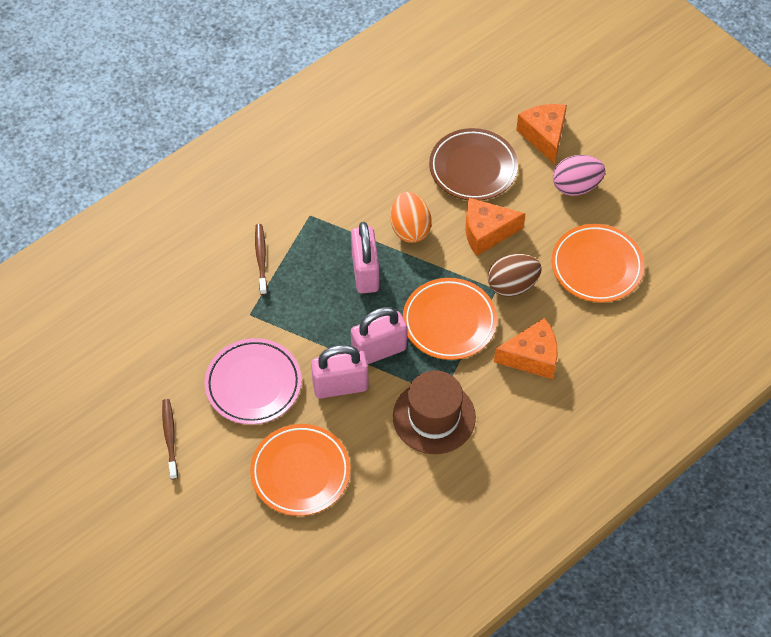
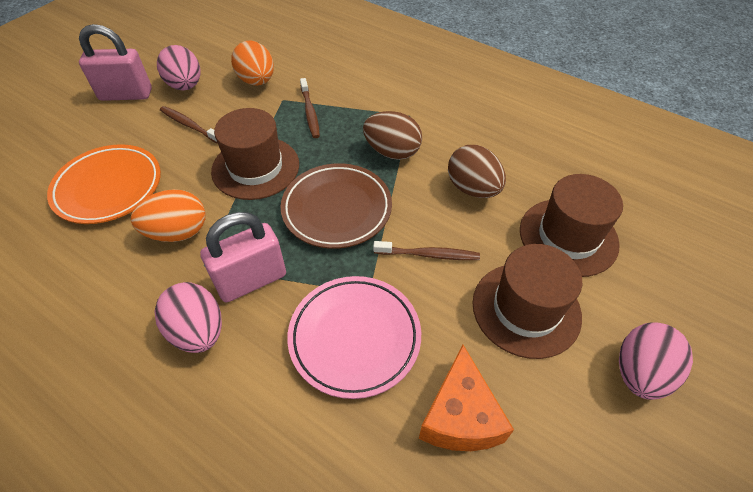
brown egg: [488,254,542,297] = 1 -> [363,111,422,160] [448,145,506,198] = 2
brown hat: [393,370,476,454] = 1 -> [211,108,299,200] [473,244,582,359] [520,174,623,277] = 3
brown toothbrush: [162,399,178,480] [255,224,267,295] = 2 -> [160,106,218,144] [300,78,320,138] [373,241,480,260] = 3
orange cheese: [465,198,526,256] [494,318,558,379] [516,104,567,164] = 3 -> [419,344,514,451] = 1
orange egg: [391,192,432,243] = 1 -> [131,189,205,242] [231,40,274,86] = 2
orange plate: [250,424,351,516] [403,278,497,360] [551,224,644,302] = 3 -> [47,144,161,224] = 1
pink egg: [553,155,605,196] = 1 -> [154,282,222,353] [157,45,201,90] [619,322,693,400] = 3
pink padlock: [311,345,369,399] [351,222,379,293] [351,307,407,364] = 3 -> [79,24,152,101] [200,212,286,302] = 2

